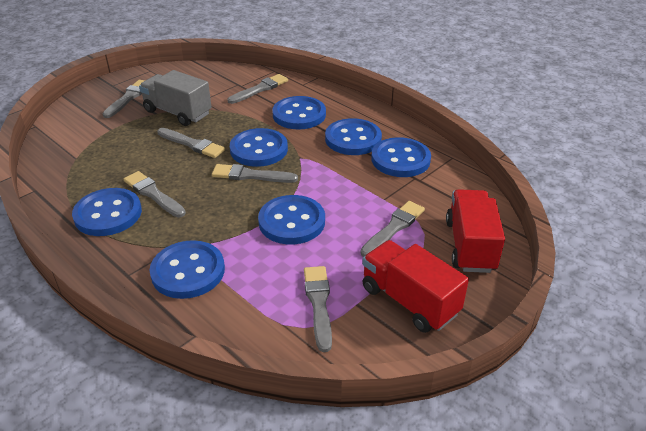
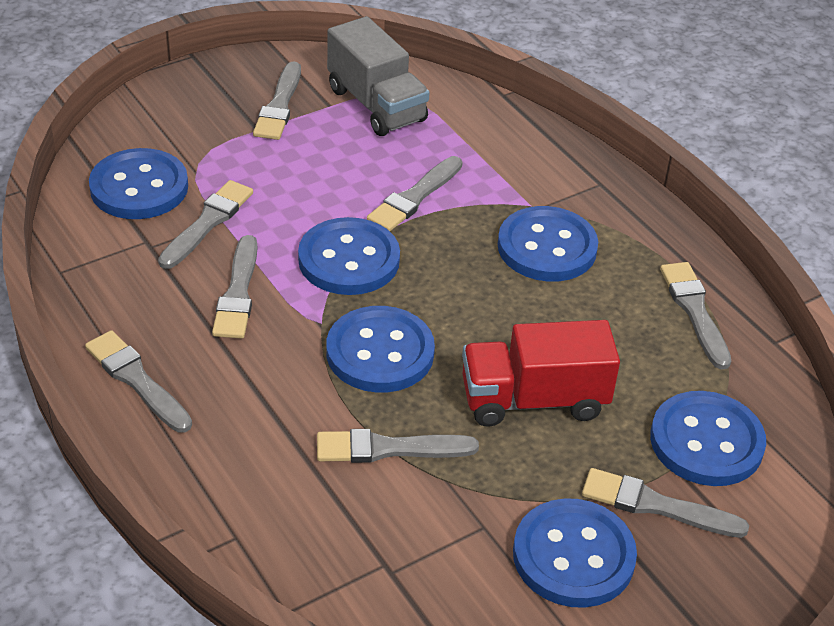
blue button: [72,188,142,236] [150,240,225,299] [230,128,288,167] [258,195,325,244] [272,96,326,129] [325,118,382,155] [371,137,431,177] = 7 -> [89,148,188,219] [298,217,400,295] [326,306,435,393] [498,206,598,282] [513,498,637,608] [650,391,766,486] = 6
grey brush: [102,80,145,118] [124,171,186,218] [157,128,225,158] [212,164,298,183] [227,74,288,104] [304,266,332,352] [360,201,425,257] = 7 -> [85,330,192,433] [158,180,253,269] [212,235,258,339] [253,62,301,140] [317,429,479,463] [367,156,463,231] [582,468,749,538] [660,262,731,370] = 8
red truck: [362,240,469,333] [446,189,505,273] = 2 -> [462,320,620,427] = 1

